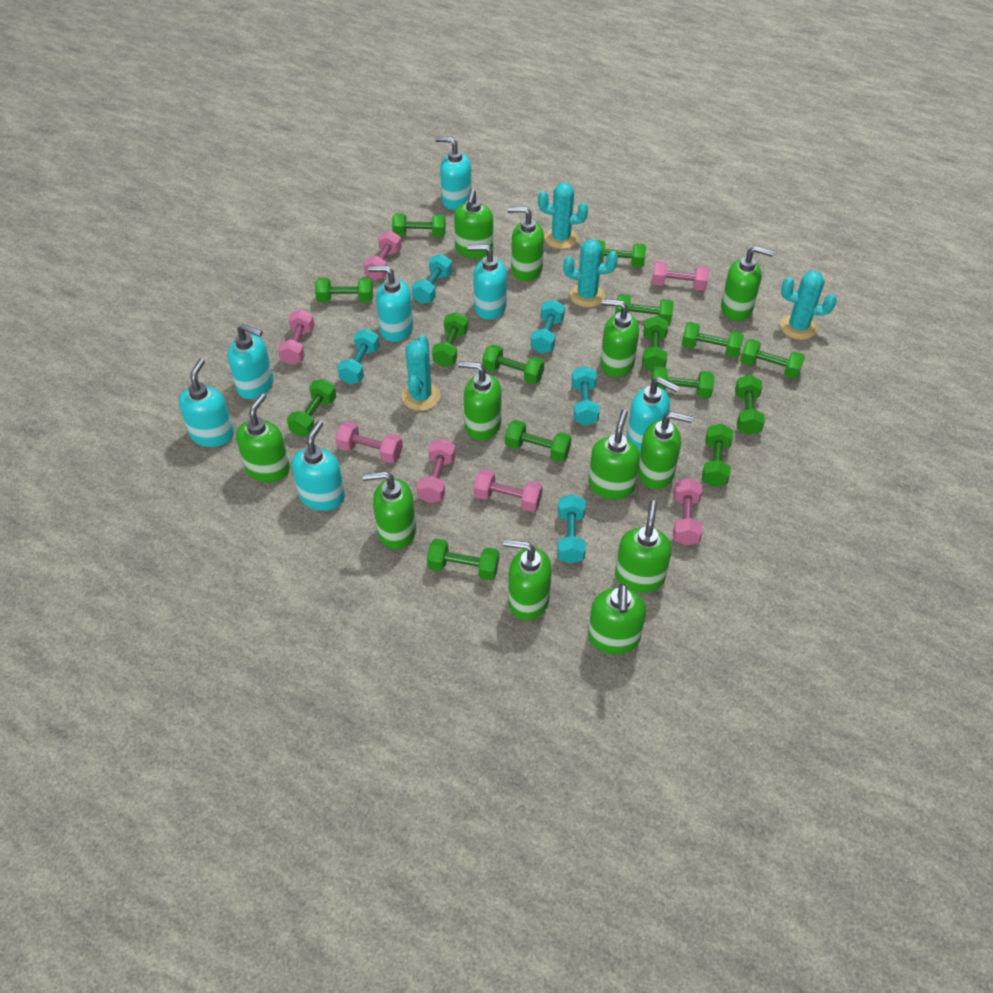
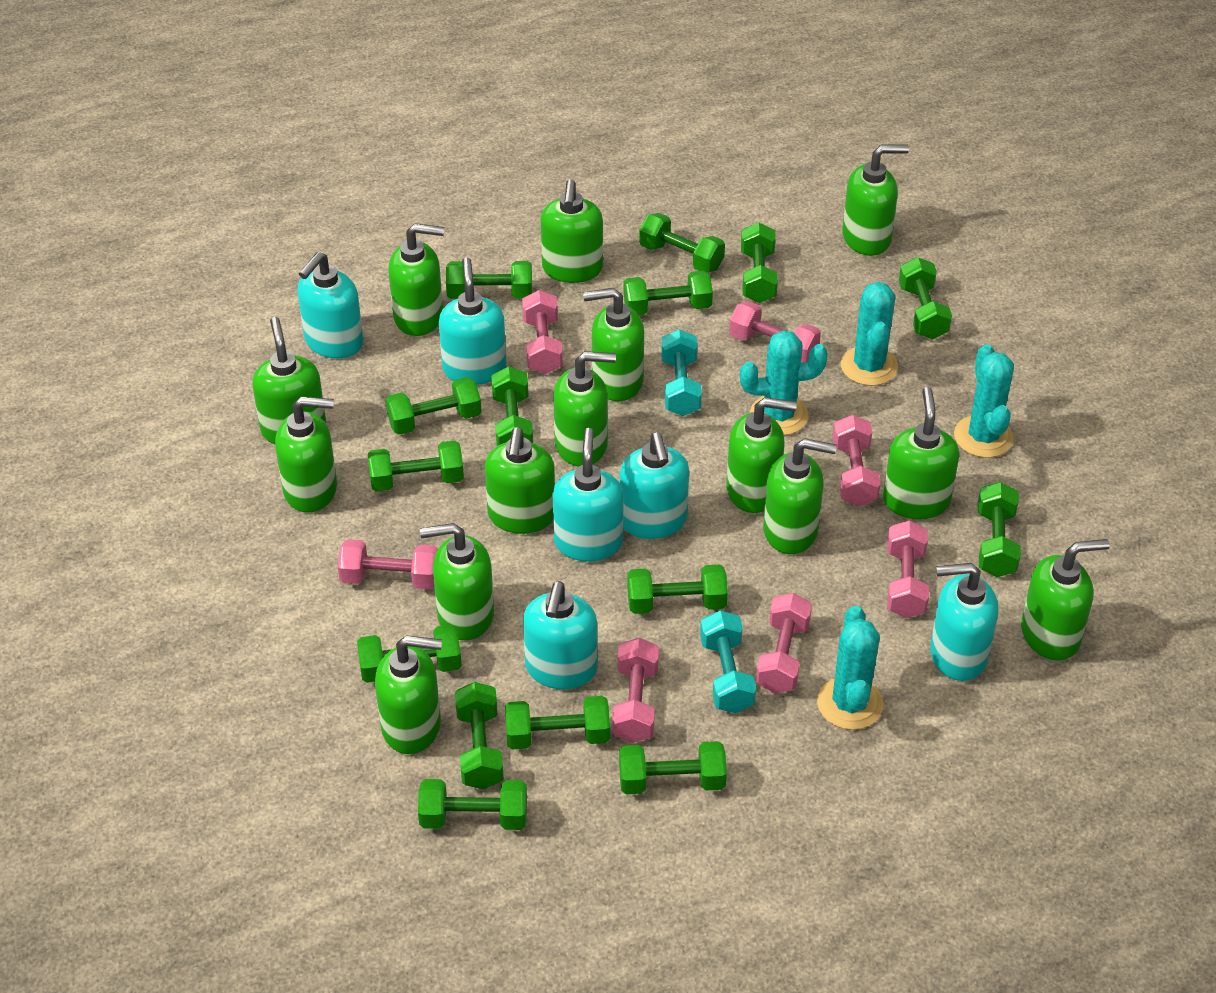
green soap dispenser: [236,393,290,482] [362,471,416,549] [454,189,493,259] [458,361,501,441] [503,539,552,621] [507,206,544,281] [588,410,640,499] [588,584,646,654] [600,299,639,378] [615,500,672,593] [638,412,693,489] [721,246,774,321] = 12 -> [252,317,326,444] [275,396,337,513] [375,635,442,754] [388,223,444,336] [420,523,494,641] [485,427,555,534] [541,179,603,283] [553,351,616,466] [583,288,644,401] [726,397,797,513] [763,438,837,554] [842,144,909,256] [883,387,959,519] [1021,539,1110,661] = 14
turquoise dumbbell: [337,329,380,385] [412,254,452,304] [531,300,565,354] [558,494,586,564] [572,366,600,426] = 5 -> [661,329,702,416] [700,610,756,713] = 2
turquoise soap dispenser: [179,358,234,447] [228,324,274,399] [292,421,345,511] [368,266,413,342] [435,136,472,210] [468,244,507,320] [627,377,679,452] = 7 -> [298,252,363,359] [439,257,506,385] [523,581,598,689] [552,428,624,562] [620,432,689,539] [930,563,998,681] = 6

